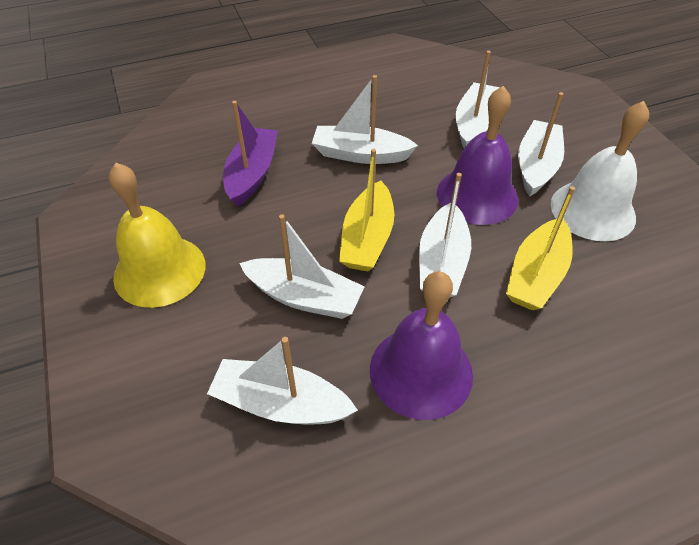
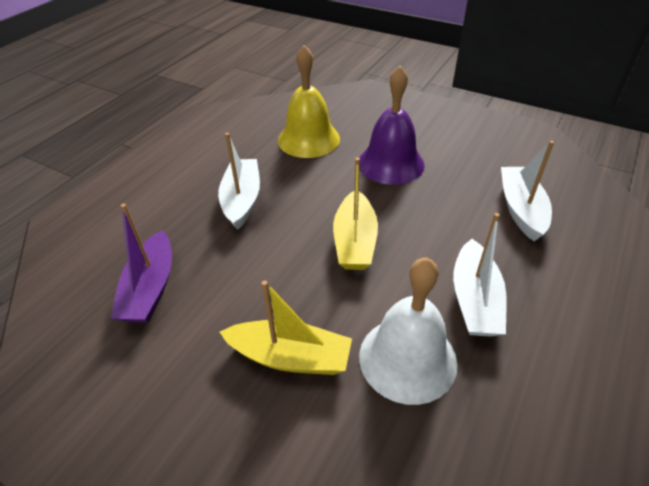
purple bell: [370,271,473,420] [437,86,518,225] = 2 -> [359,66,425,185] = 1
white boat: [207,337,358,424] [239,214,365,319] [312,75,418,164] [419,173,471,297] [456,51,500,148] [518,92,564,197] = 6 -> [218,133,260,230] [453,213,507,337] [501,141,554,241] = 3

